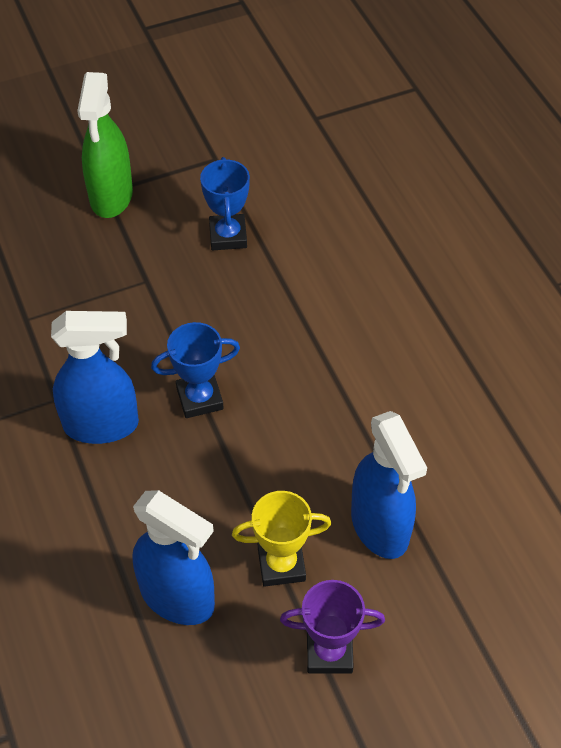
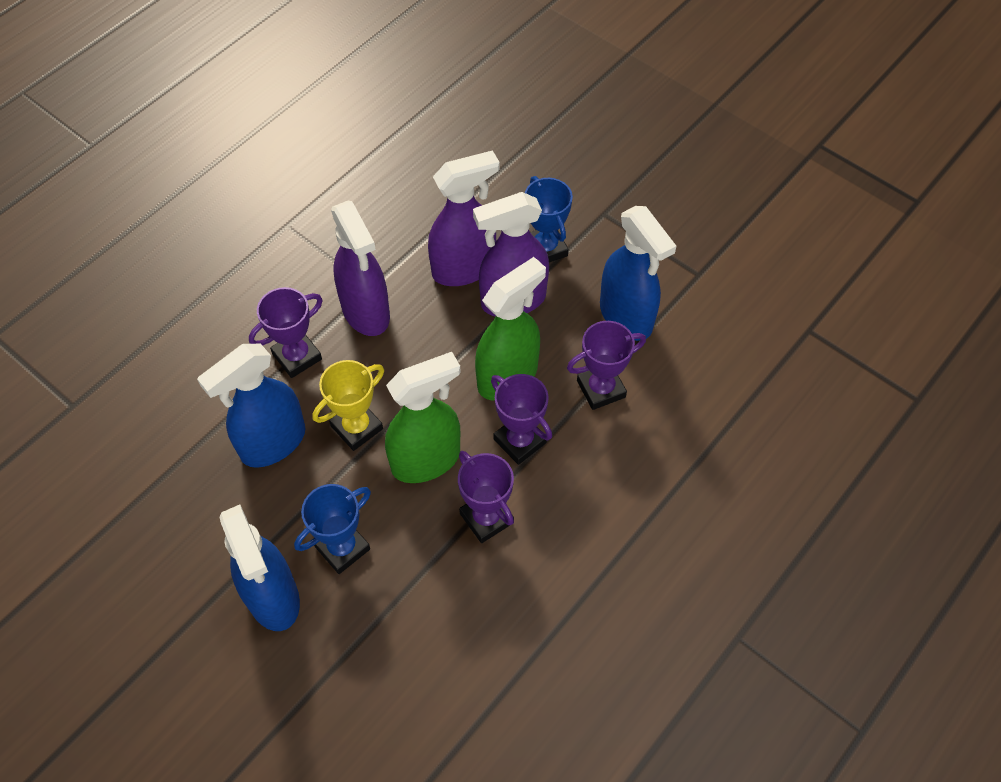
green spray bottle: [77,72,133,218] = 1 -> [385,352,461,483] [475,257,546,401] = 2
purple spray bottle: none = 0 -> [331,201,390,336] [428,150,499,286] [473,192,549,316] = 3
purple trophy: [280,580,385,674] = 1 -> [249,287,323,378] [458,451,514,543] [491,374,552,465] [567,321,646,410] = 4

